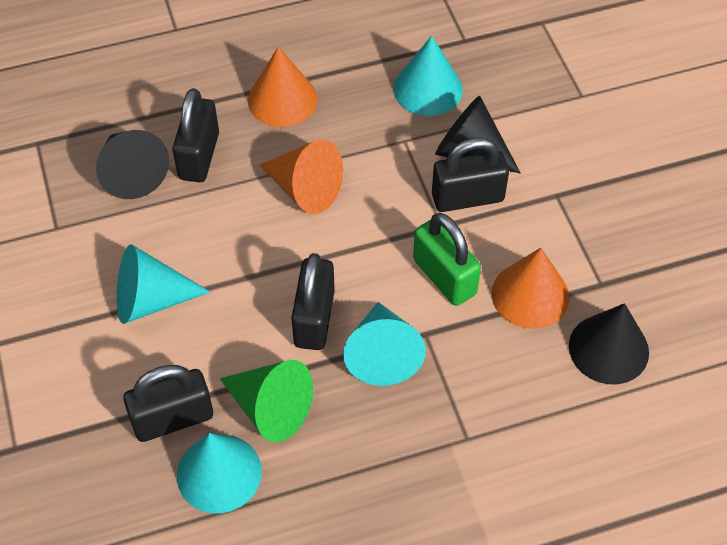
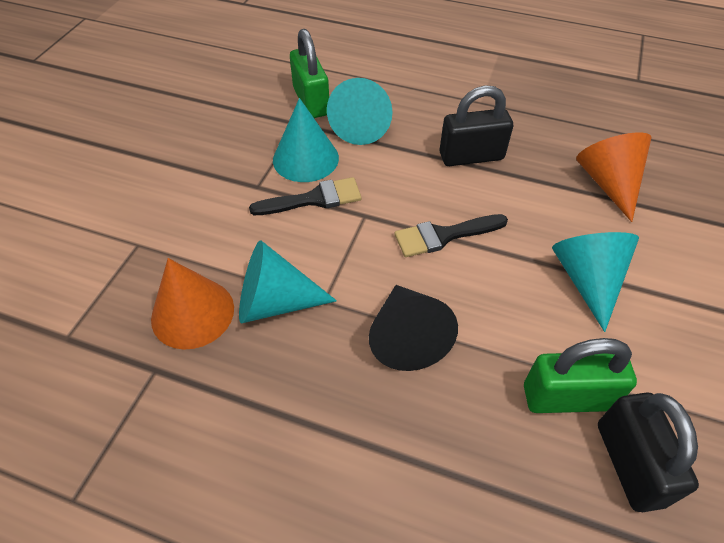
black brush: none = 0 -> [249,177,362,215] [394,214,508,257] = 2
black cone: [96,130,169,199] [435,96,520,173] [569,303,649,384] = 3 -> [369,285,458,371] = 1
black padlock: [123,365,213,442] [172,88,219,182] [291,253,335,350] [432,137,509,212] = 4 -> [440,85,513,166] [598,392,699,512] = 2
green cone: [220,360,313,442] = 1 -> none = 0
green padlock: [413,213,481,306] = 1 -> [290,29,329,118] [524,338,637,413] = 2
orange cone: [248,46,318,127] [260,139,343,214] [491,248,569,329] = 3 -> [151,258,234,350] [576,132,652,222] = 2

